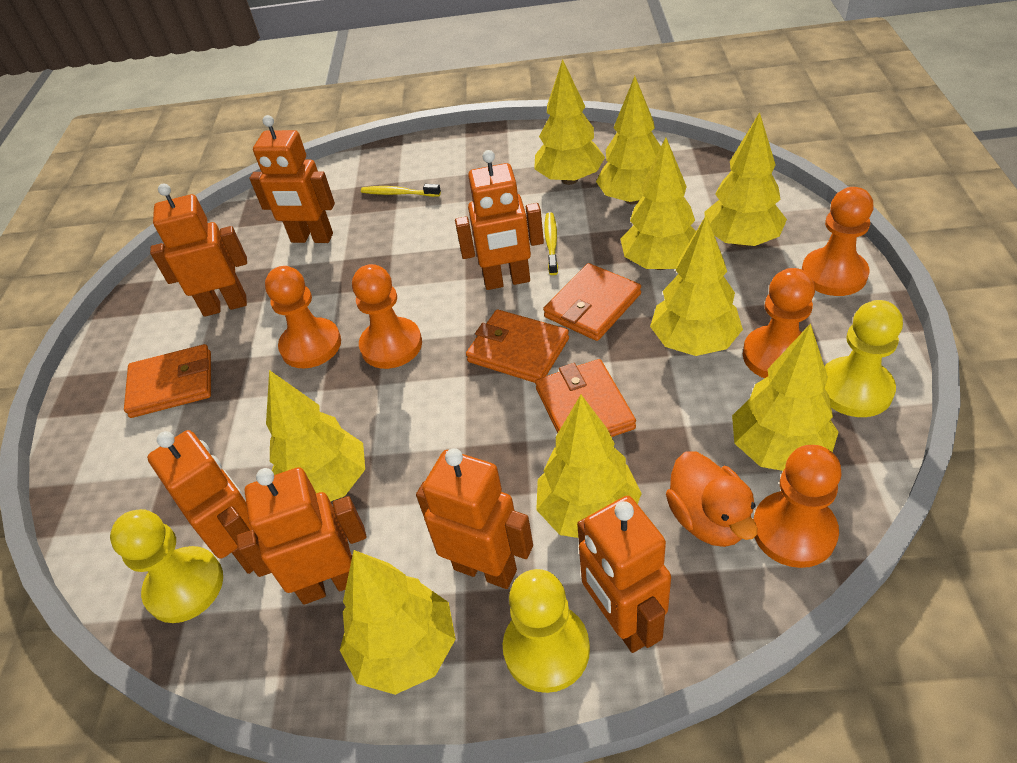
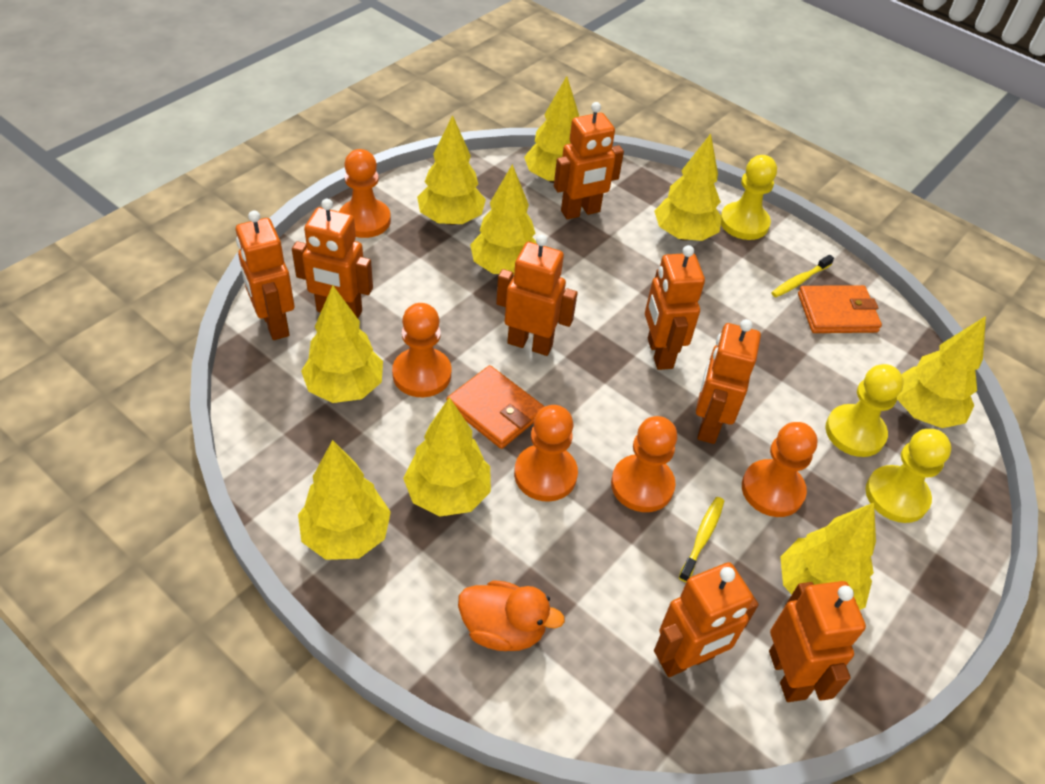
orange robot: [147,430,253,574] [150,183,247,317] [236,467,366,605] [250,115,335,243] [416,448,533,589] [455,150,544,290] [577,496,671,653] = 7 -> [236,210,295,340] [292,199,373,318] [496,235,578,356] [554,102,624,219] [645,245,705,370] [654,562,759,677] [696,319,761,444] [769,581,866,702] = 8
orange wallet: [124,344,211,418] [466,310,569,383] [535,359,636,437] [543,263,641,341] = 4 -> [446,365,544,449] [798,285,882,333] = 2

